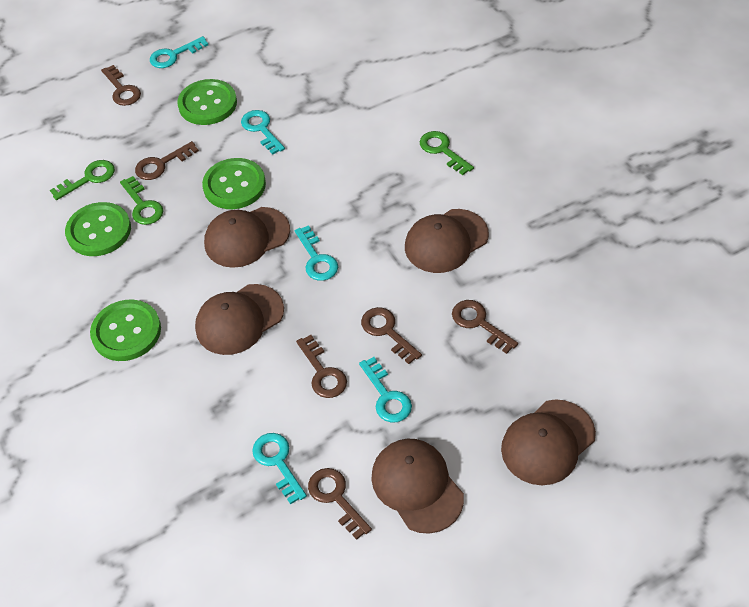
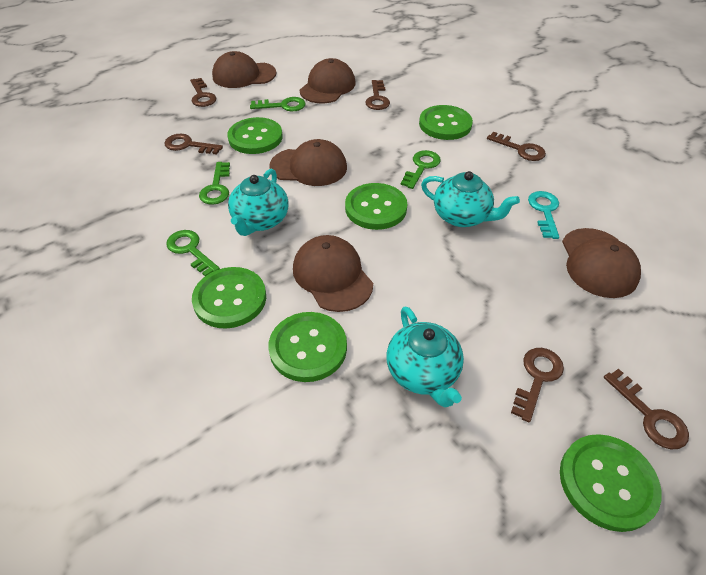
green button: [65,202,131,256] [90,300,161,361] [177,79,237,125] [202,158,266,209] = 4 -> [192,267,266,329] [227,117,283,154] [268,312,347,382] [345,183,407,230] [419,105,473,140] [560,434,662,532] = 6
green key: [50,160,115,200] [120,176,163,225] [420,131,474,175] = 3 -> [166,230,220,276] [199,162,230,205] [250,97,306,111] [401,150,441,189] = 4
turquoise key: [150,36,208,68] [241,110,285,155] [252,433,307,504] [295,225,338,281] [359,357,412,423] = 5 -> [528,191,559,239] = 1
turquoise teapot: none = 0 -> [228,169,288,236] [386,306,464,408] [421,171,520,227] = 3

